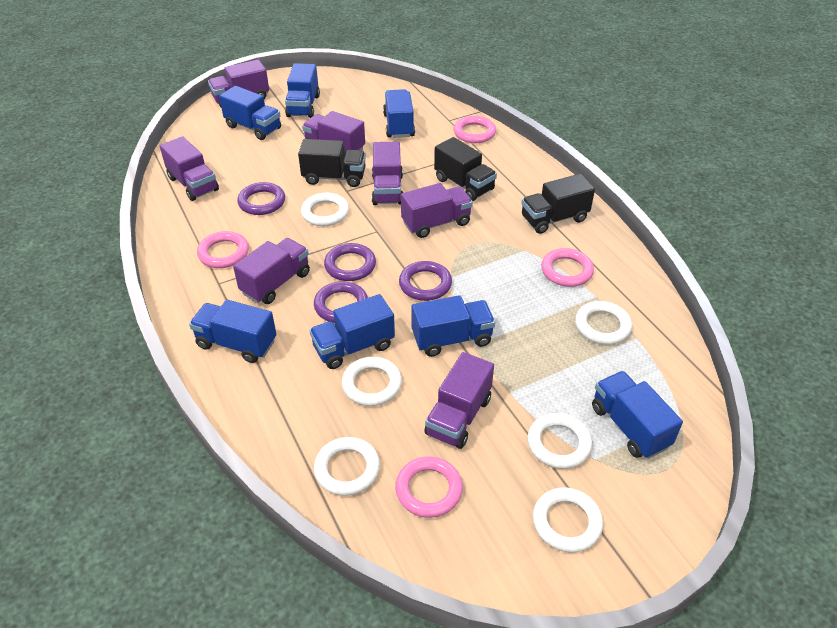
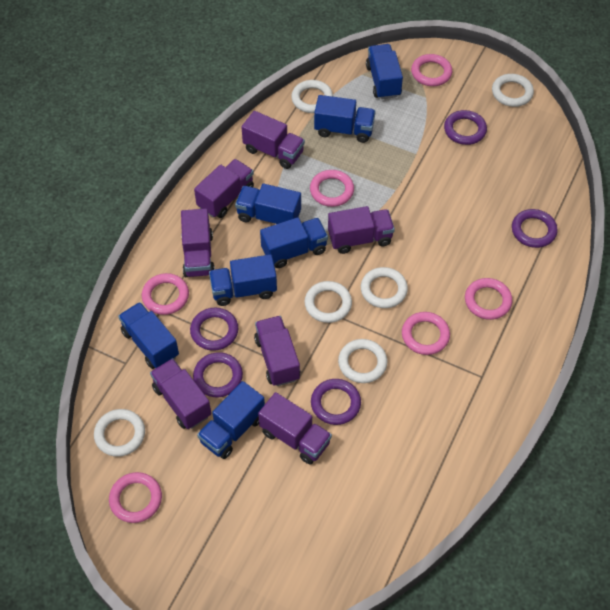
black truck: [298,139,366,187] [434,137,497,201] [521,174,595,234] = 3 -> none = 0
pink ring: [197,231,249,268] [395,457,463,518] [454,116,496,143] [541,248,594,287] = 4 -> [109,472,162,523] [142,273,189,315] [310,170,354,207] [402,312,450,355] [411,54,452,86] [465,278,512,320] = 6
purple ring: [237,182,285,215] [314,281,368,323] [324,243,376,281] [399,261,452,301] = 4 -> [190,307,238,351] [193,352,243,397] [311,379,361,425] [444,110,487,145] [512,209,558,248] = 5

